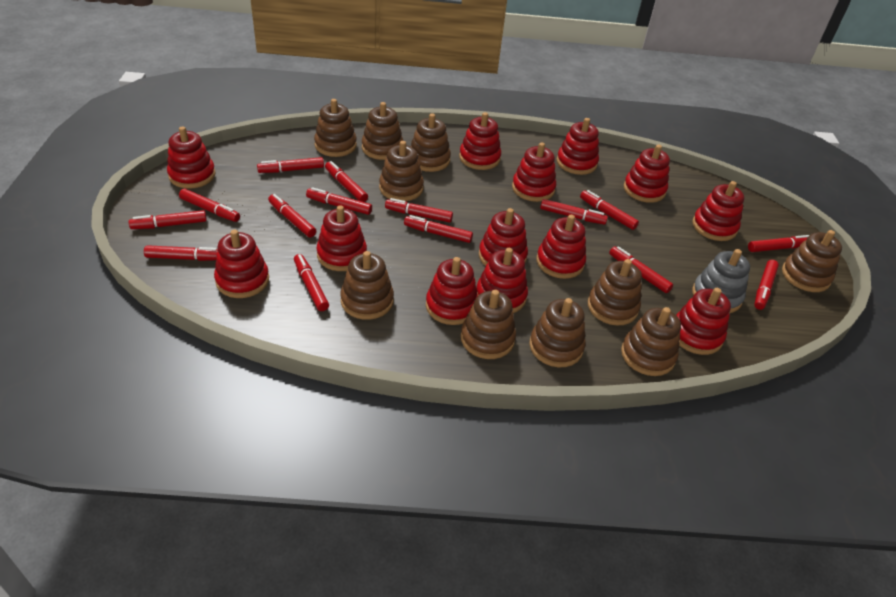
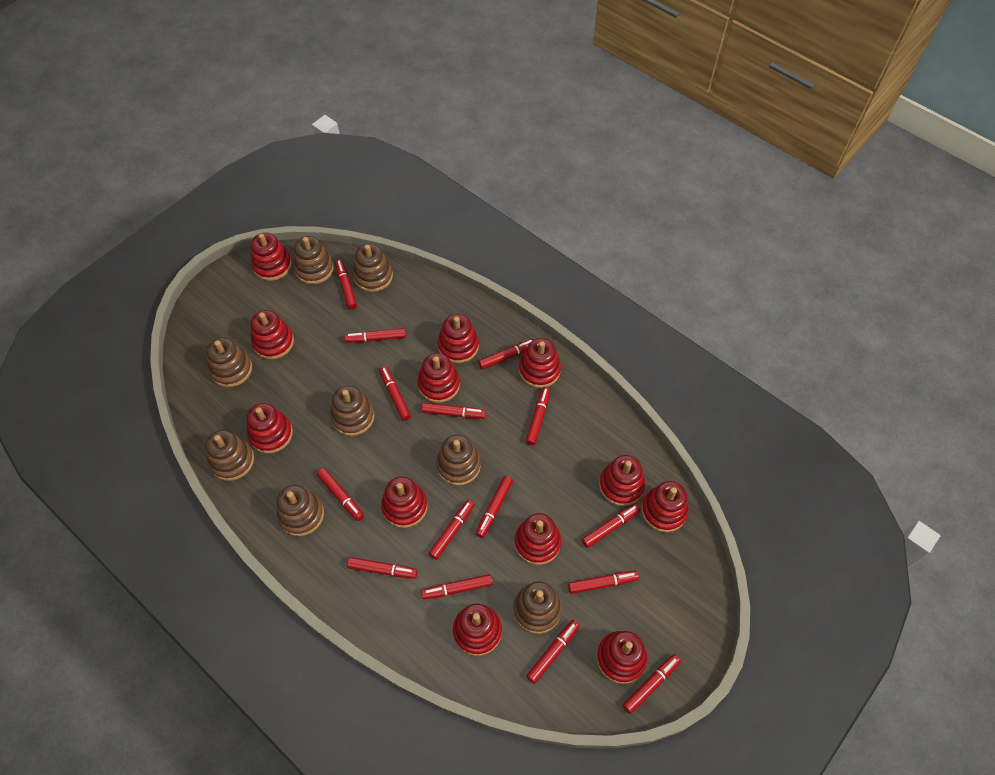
brown stacking toy: [314,99,357,157] [340,251,394,320] [362,102,403,160] [379,141,424,201] [410,114,451,172] [461,290,516,359] [529,298,585,367] [588,259,642,325] [621,307,681,376] [782,230,842,292] = 10 -> [206,337,252,387] [206,430,254,481] [276,485,324,536] [293,236,334,284] [330,386,375,436] [353,244,393,292] [436,435,481,486] [513,581,562,634] = 8
grey stacking toy: [692,249,750,313] = 1 -> none = 0
red stacking toy: [167,126,215,189] [214,230,269,298] [317,205,367,271] [426,257,478,325] [459,112,501,170] [477,248,528,313] [479,208,528,266] [512,142,556,202] [536,215,586,279] [557,118,599,175] [624,144,670,203] [676,288,731,355] [692,181,744,241] = 13 -> [247,403,293,454] [251,233,292,281] [251,310,294,360] [381,477,428,528] [417,353,460,403] [438,314,479,363] [453,603,502,656] [514,513,561,565] [519,338,561,388] [596,631,647,684] [599,455,645,506] [641,481,689,533] = 12

